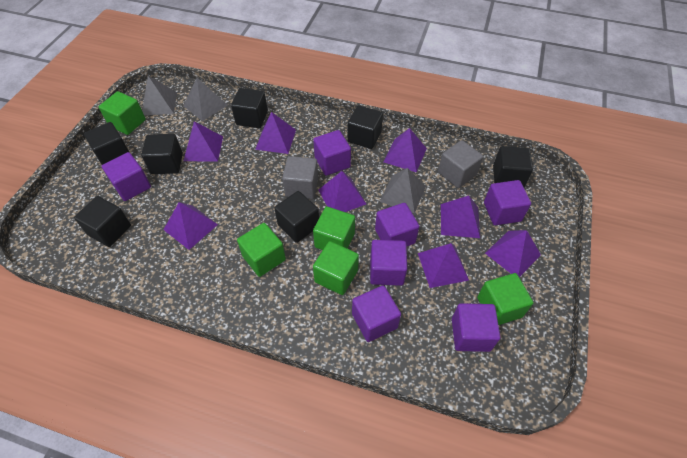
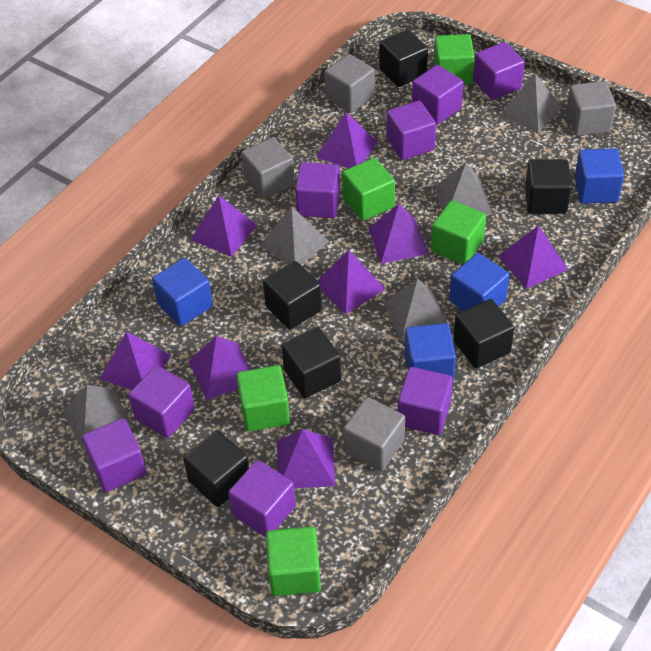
black cube: [74,196,131,247] [84,122,130,165] [141,134,183,174] [231,88,268,128] [274,191,319,243] [347,105,383,149] [493,146,533,187] = 7 -> [183,430,249,507] [263,261,322,330] [282,327,341,398] [379,30,428,87] [453,299,514,368] [525,159,572,214] = 6
blue cube: none = 0 -> [152,258,213,326] [405,323,456,381] [449,253,509,311] [575,148,624,204] = 4
grey cube: [282,156,318,199] [438,140,483,188] = 2 -> [241,137,295,199] [325,54,375,113] [343,397,405,471] [566,81,616,136] = 4
grey pyramid: [142,76,177,115] [183,78,228,121] [380,168,426,213] = 3 -> [62,385,134,451] [260,206,329,265] [383,279,447,341] [435,163,492,215] [500,73,562,133] = 5
purple cube: [102,152,151,201] [313,130,351,176] [352,285,401,342] [370,240,407,286] [375,203,419,247] [452,303,500,352] [484,180,531,225] = 7 -> [82,418,147,492] [129,365,195,438] [228,460,296,537] [295,162,340,218] [386,101,436,160] [398,367,453,435] [412,65,464,124] [473,42,525,100] = 8

